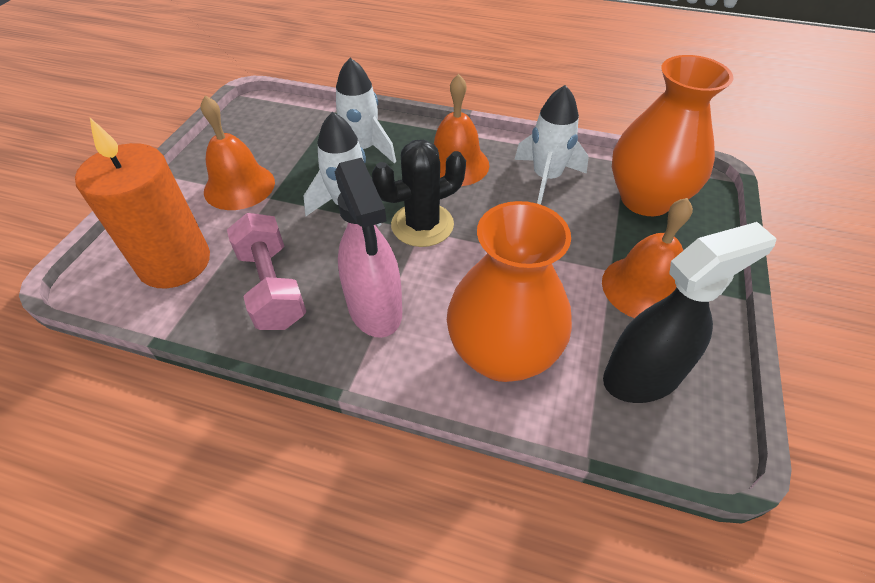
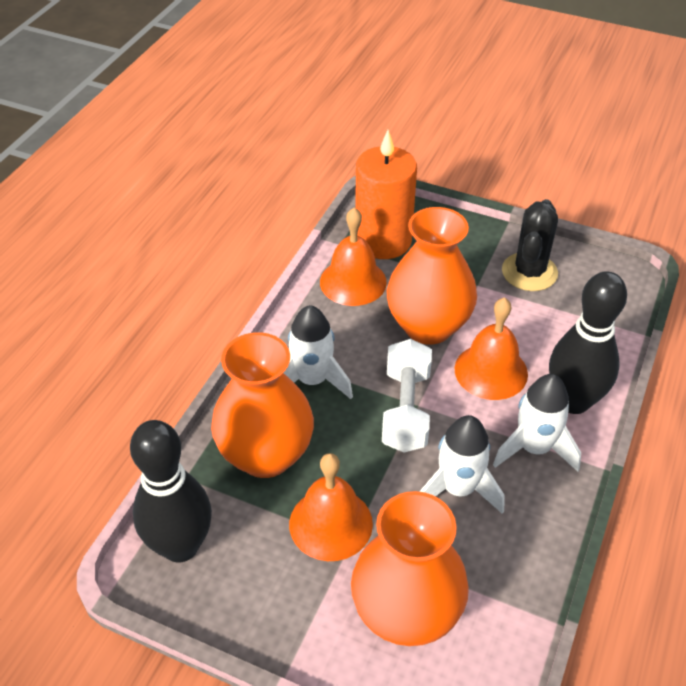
black bowling pin: none = 0 -> [130,420,212,562] [549,271,627,414] = 2
black spray bottle: [603,222,777,403] = 1 -> none = 0
orange vase: [447,201,572,382] [612,55,734,216] = 2 -> [211,332,314,478] [351,491,469,646] [386,207,477,345] = 3
pink dumbbell: [227,213,307,330] = 1 -> none = 0
pink spray bottle: [335,158,402,338] = 1 -> none = 0
white dumbbell: none = 0 -> [382,339,432,452] = 1

